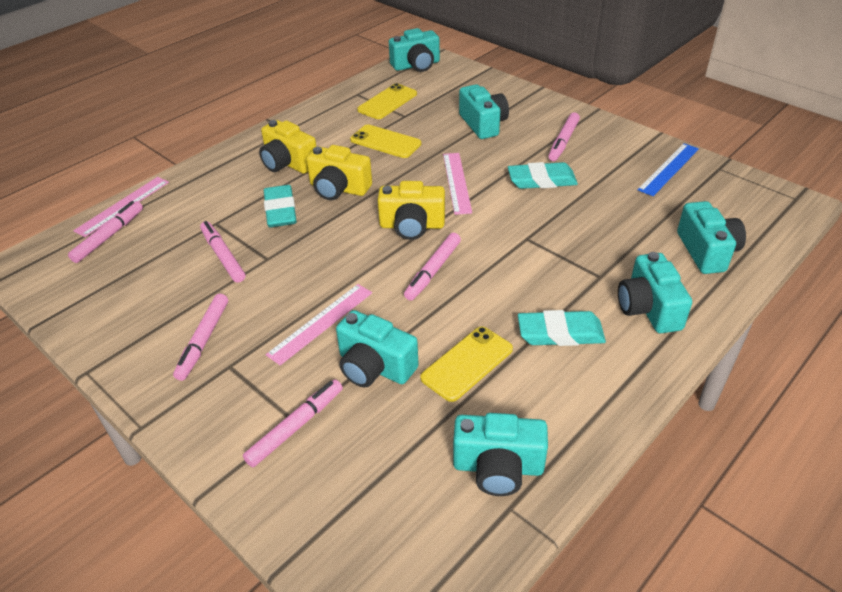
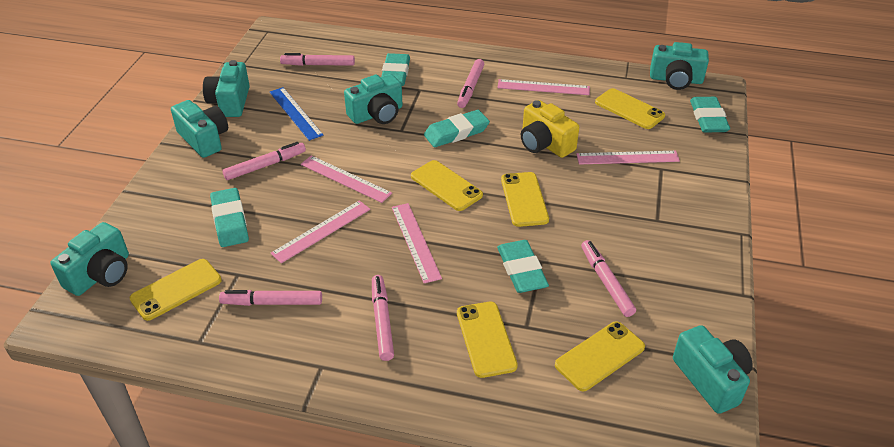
pink ruler: [73,177,169,237] [266,284,372,365] [443,153,472,215] = 3 -> [270,200,370,263] [301,155,392,203] [392,203,442,283] [497,79,590,95] [576,151,680,165] = 5
turquoise eraser: [264,185,297,228] [508,162,578,189] [518,310,606,346] = 3 -> [210,188,249,247] [381,53,410,86] [424,110,490,147] [497,240,549,293] [690,97,730,132] = 5
yellow camera: [259,120,317,174] [306,145,372,200] [378,181,445,240] = 3 -> [521,100,579,158] = 1
yellow phone: [350,124,421,158] [357,83,417,119] [420,327,513,402] = 3 -> [130,259,222,321] [411,160,483,211] [457,302,518,378] [501,172,549,227] [555,322,645,391] [595,88,665,129] = 6

